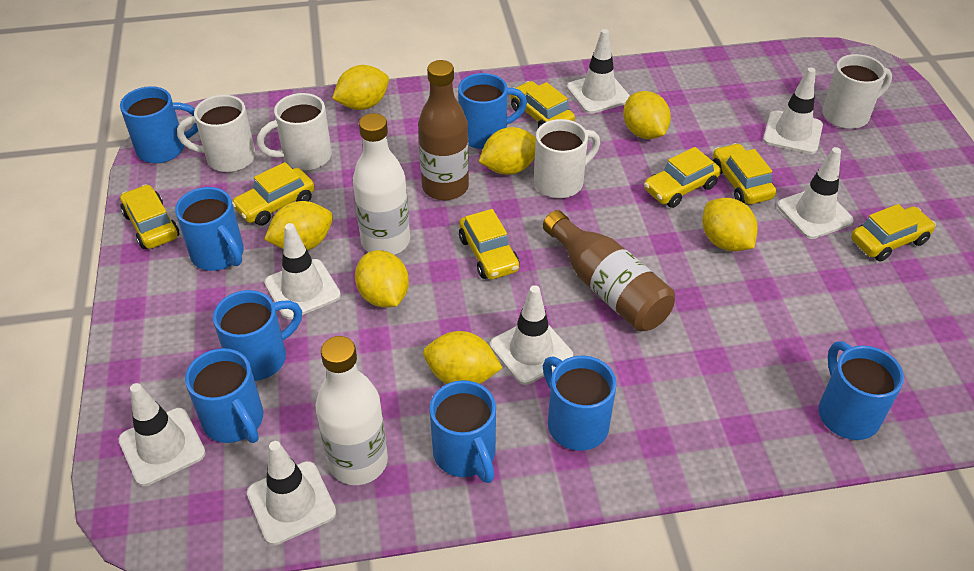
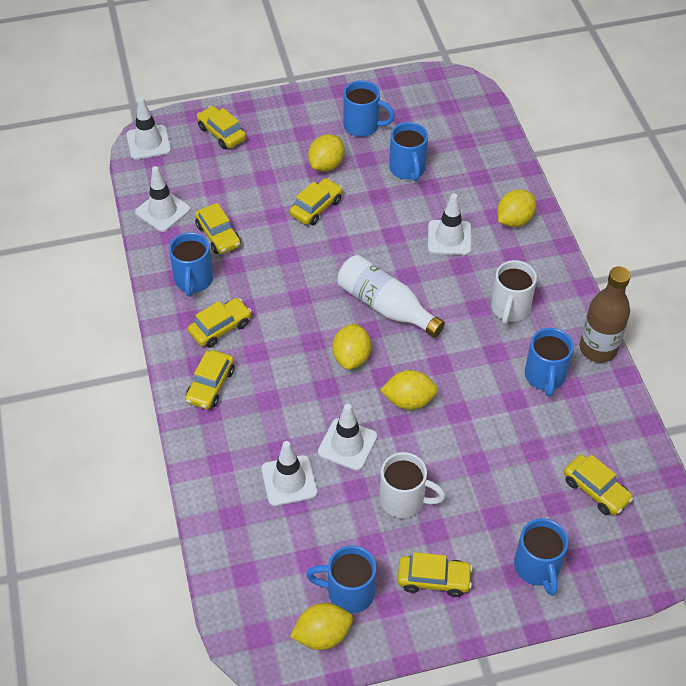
blue mug: [120,86,198,163] [175,187,244,271] [185,348,263,443] [213,290,302,381] [429,380,496,483] [458,73,527,149] [543,356,617,451] [819,341,904,440] = 8 -> [169,232,213,297] [306,546,376,613] [343,80,395,137] [389,122,428,181] [514,518,568,596] [525,328,574,396] = 6
brown bottle: [418,60,469,200] [543,210,675,331] = 2 -> [580,266,631,363] = 1
white bottle: [315,336,388,485] [353,113,410,255] = 2 -> [337,255,445,338] = 1
white mug: [177,95,255,172] [257,93,332,170] [534,119,600,198] [822,54,892,129] = 4 -> [380,452,446,518] [491,260,537,325] = 2
white traffic cone: [118,383,206,486] [247,441,336,545] [265,223,341,319] [490,285,573,385] [567,29,630,114] [763,67,823,154] [777,147,854,239] = 7 -> [126,97,171,160] [135,166,190,232] [261,441,317,506] [318,404,377,471] [428,193,471,255] = 5
yellow lemon: [264,201,333,251] [332,65,389,110] [355,250,409,308] [423,331,502,384] [479,127,536,175] [623,91,671,139] [702,198,758,251] = 7 -> [290,603,353,650] [308,134,344,172] [332,323,371,370] [380,370,438,410] [497,189,536,227] = 5

